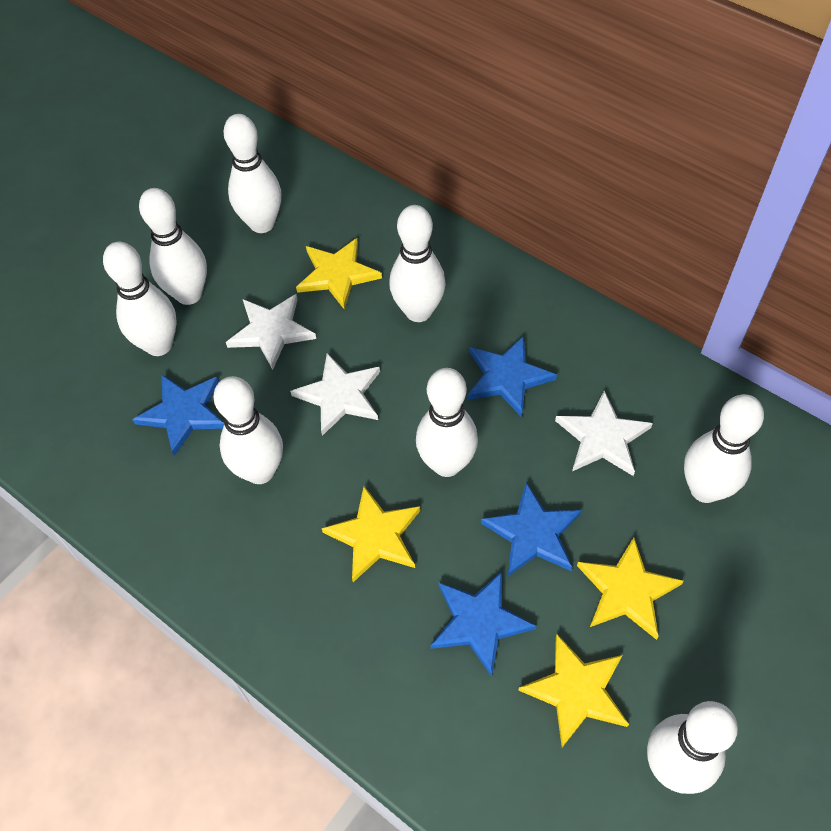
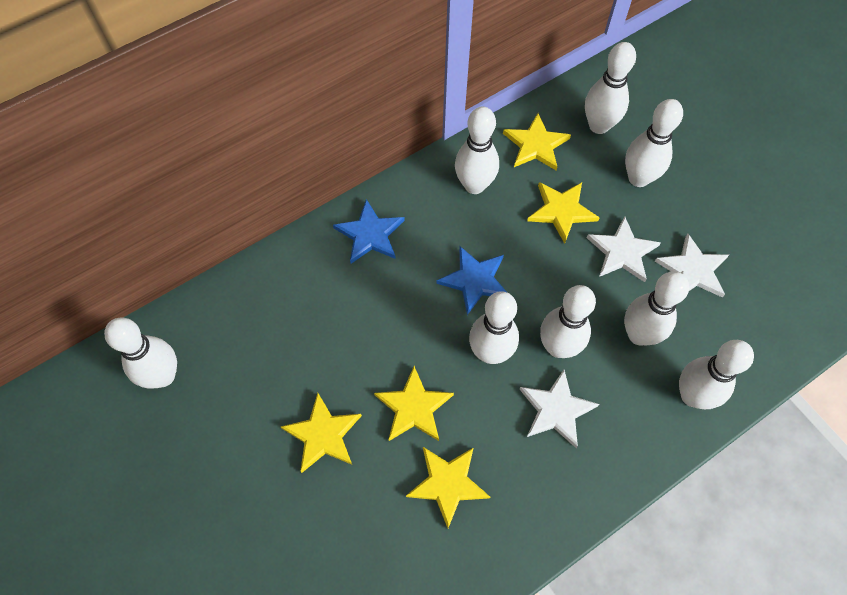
blue star: [132,374,224,456] [430,571,536,677] [467,336,557,417] [481,482,582,576] = 4 -> [333,199,405,263] [437,246,506,315] = 2
yellow star: [296,238,382,310] [322,486,420,582] [518,634,629,747] [577,538,684,640] = 4 -> [281,393,362,473] [374,366,454,441] [406,447,490,528] [503,113,571,170] [527,182,600,244] = 5

